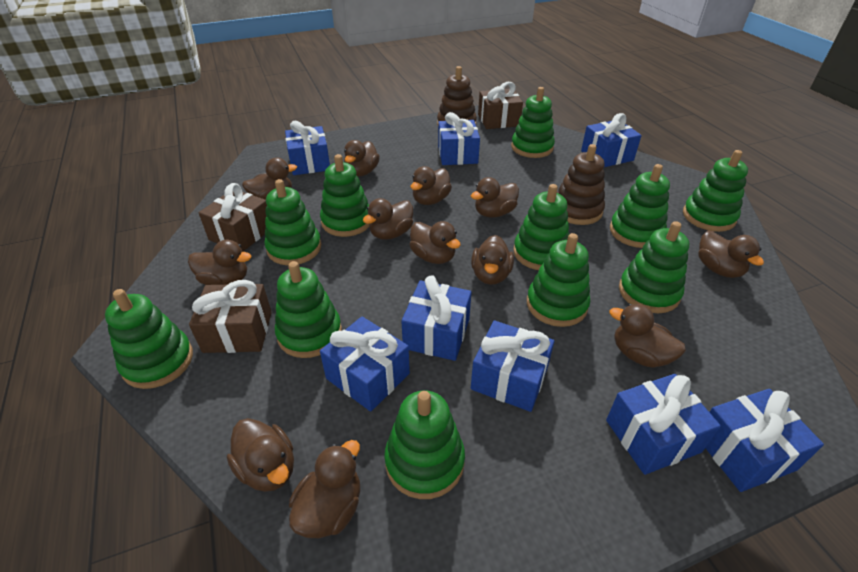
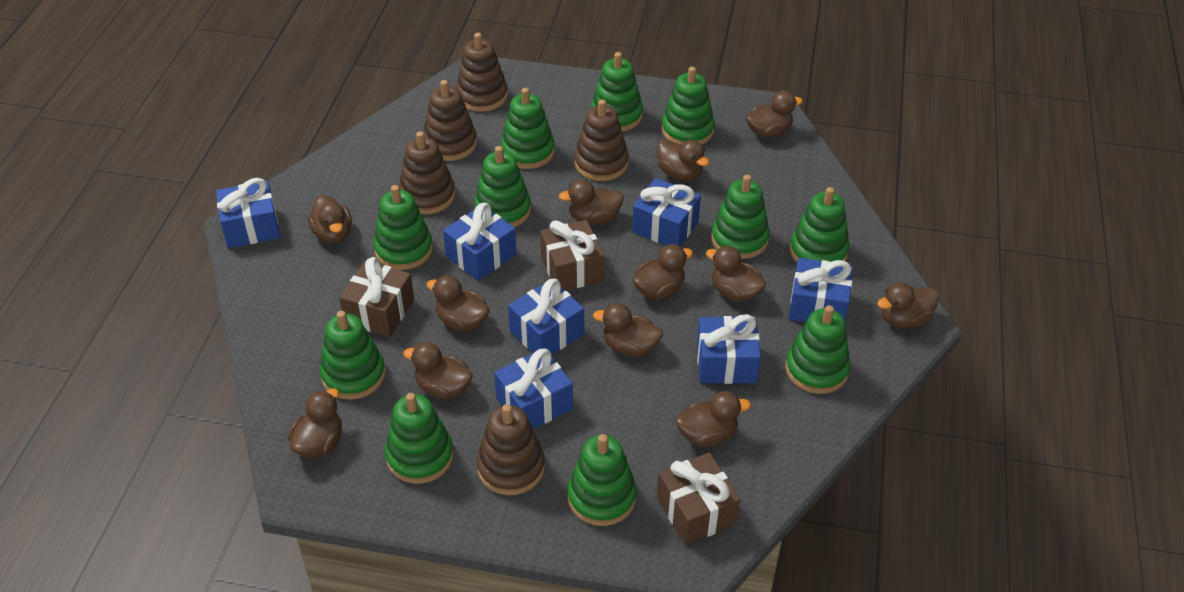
blue gift: [285,121,330,175] [320,316,410,411] [401,275,472,361] [438,112,480,165] [471,320,554,412] [581,113,642,167] [606,374,721,475] [706,389,824,492] = 8 -> [216,178,280,248] [443,203,517,281] [494,348,573,429] [508,279,584,355] [632,178,701,246] [697,314,761,384] [789,258,853,322] = 7
brown stacking toy: [437,66,477,125] [557,144,605,225] = 2 -> [399,131,455,215] [423,80,477,161] [456,33,508,112] [477,404,545,495] [574,99,629,181] = 5

